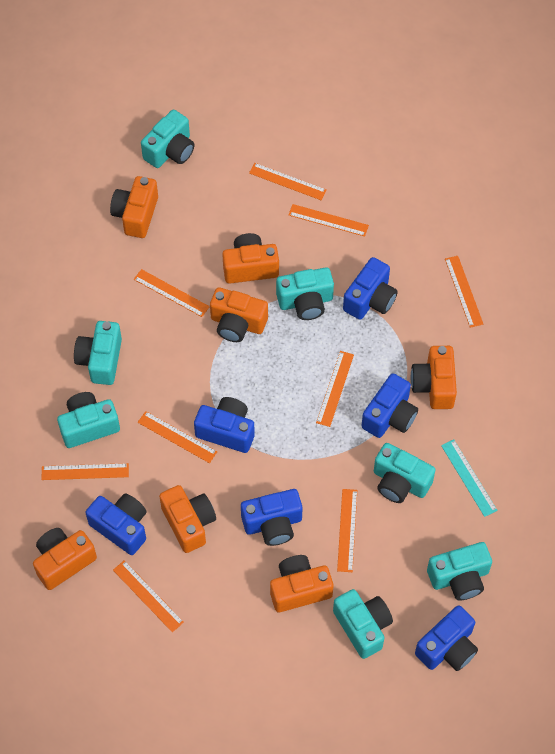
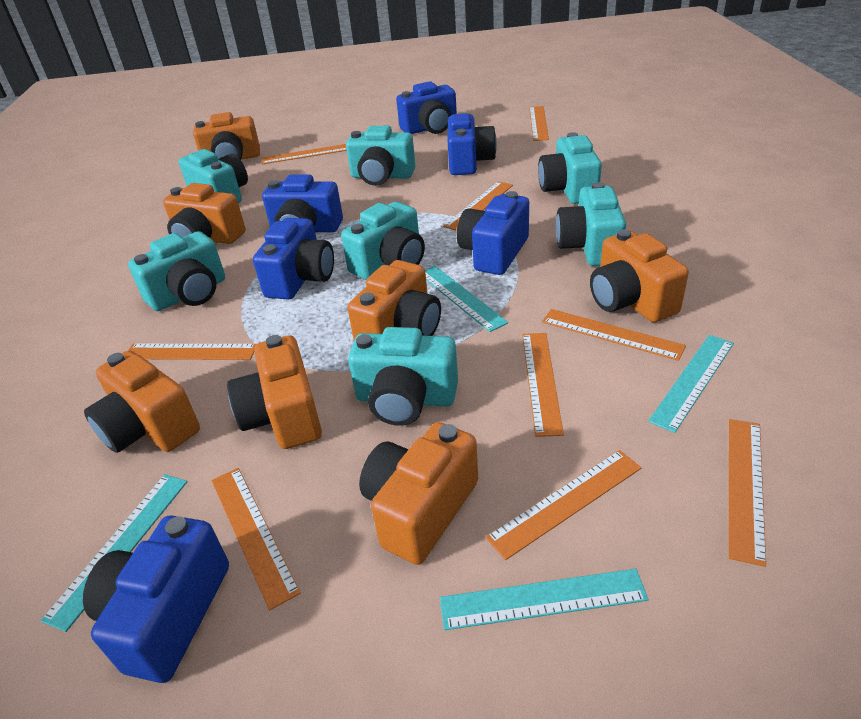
turquoise ruler: [441,439,497,517] = 1 -> [41,474,187,632] [425,266,508,332] [440,569,649,630] [648,335,734,433] = 4

